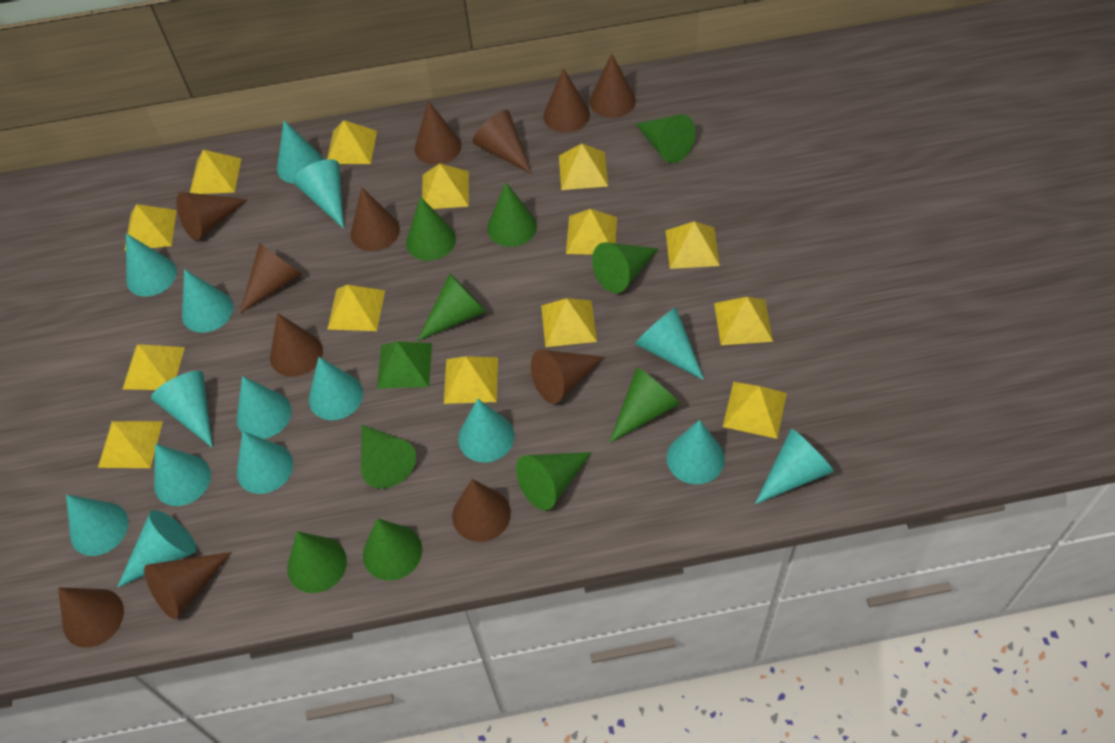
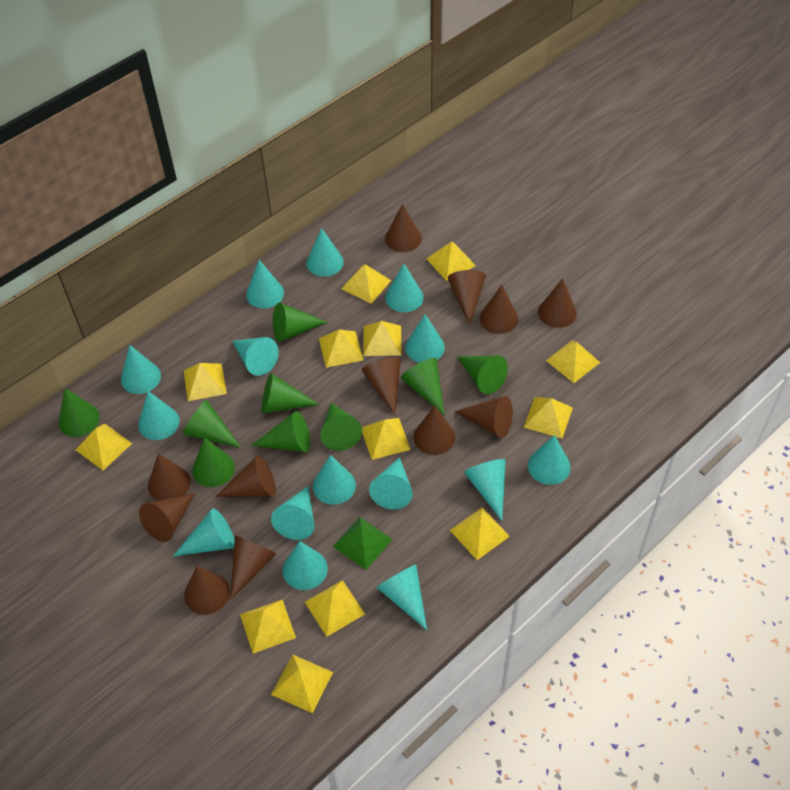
green cone: [287,531,347,593] [361,425,416,488] [363,518,422,580] [406,196,456,261] [417,273,486,341] [487,182,537,247] [516,452,592,510] [592,242,659,293] [609,367,680,443] [636,114,696,163] = 10 -> [58,388,100,437] [183,400,241,448] [192,438,235,487] [251,411,310,452] [261,373,319,414] [273,302,328,342] [320,403,362,451] [401,358,445,415] [458,356,508,394] = 9
yellow pyramid: [98,421,163,468] [123,344,185,390] [124,204,177,251] [190,150,242,194] [327,120,377,164] [327,285,385,331] [422,164,469,209] [444,356,498,404] [541,298,597,347] [559,144,608,190] [566,209,617,255] [666,221,720,269] [714,297,773,345] [723,382,787,439] = 14 -> [76,423,132,470] [184,363,227,401] [240,600,296,653] [271,654,333,713] [305,580,365,637] [319,330,363,368] [342,265,391,304] [362,418,411,460] [363,321,401,356] [426,242,476,281] [450,508,510,560] [524,397,573,438] [546,340,600,383] = 13

